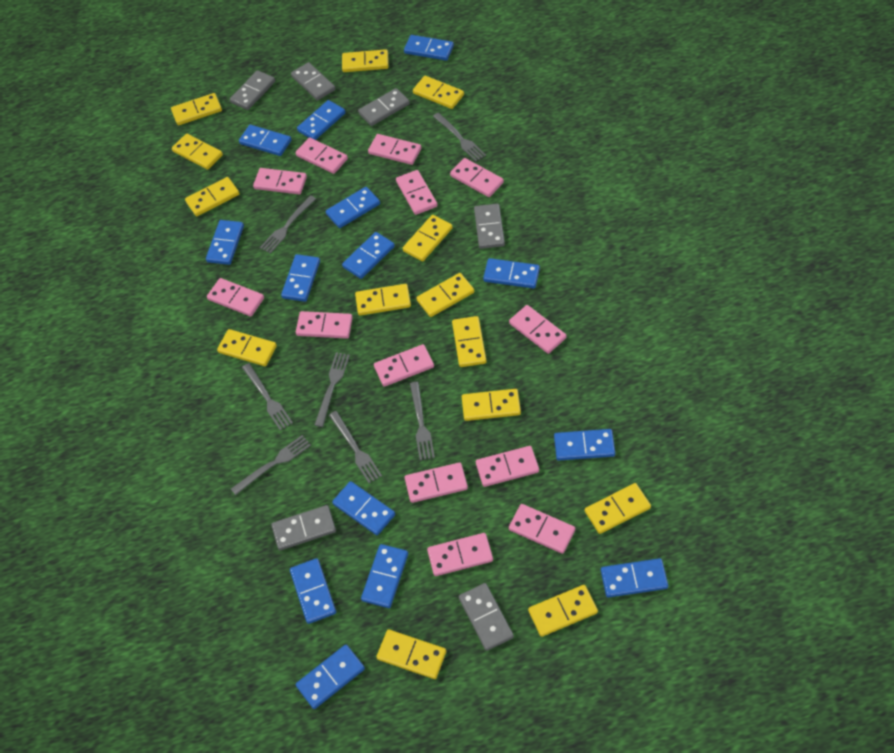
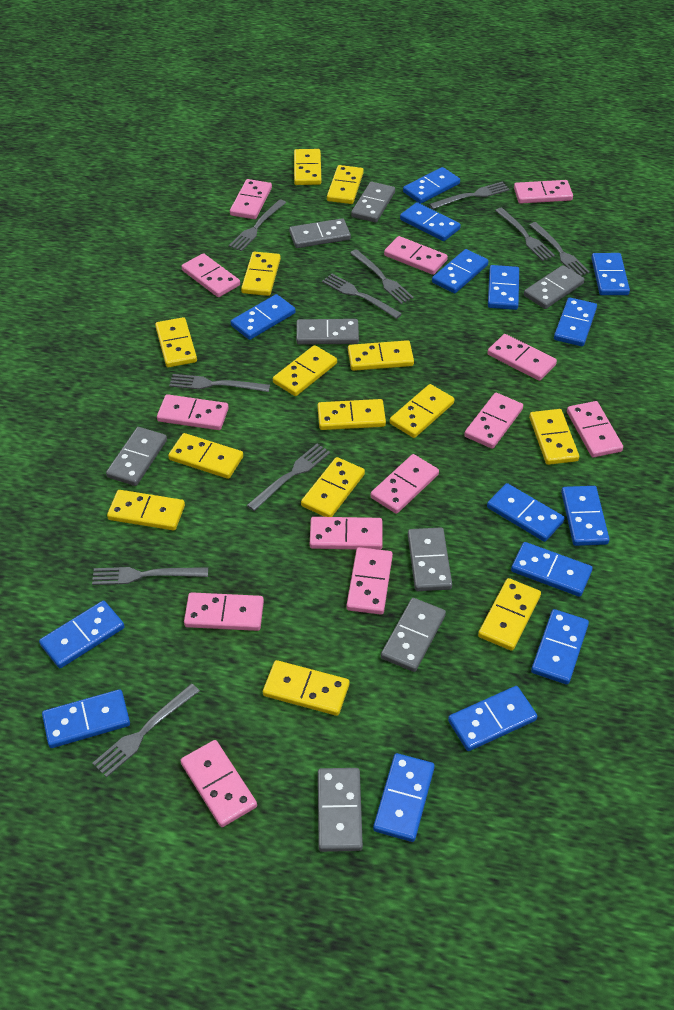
blue domino: [206,220,244,265] [239,125,291,156] [281,254,320,302] [290,558,336,624] [296,645,365,709] [297,100,346,140] [326,187,380,228] [332,481,395,535] [342,232,395,279] [361,544,408,608] [404,35,454,61] [483,258,540,289] [554,429,615,461] [601,558,668,598] = 14 -> [39,601,125,668] [42,689,130,748] [231,294,296,340] [373,753,435,842] [400,202,461,241] [403,167,460,204] [432,249,489,293] [448,686,537,751] [487,483,565,542] [488,265,519,310] [511,542,593,597] [531,609,589,684] [554,297,597,346] [561,486,609,546] [591,253,630,295] = 15
grey domino: [230,70,275,110] [271,505,336,550] [291,62,335,100] [358,88,410,126] [459,583,514,651] [474,204,505,249] = 6 -> [106,427,167,486] [289,218,351,248] [296,319,359,345] [318,768,363,852] [351,182,395,223] [381,598,446,672] [408,527,452,591] [524,265,584,309] = 8
grey fork: [231,435,311,495] [242,363,293,430] [260,195,316,254] [315,352,350,427] [329,411,382,483] [410,382,435,460] [433,113,486,161] = 7 -> [92,567,208,585] [92,684,200,778] [169,374,270,392] [229,199,286,251] [247,444,330,511] [322,274,402,319] [350,249,414,304] [429,182,510,209] [495,208,555,261] [529,222,590,276] = 10

